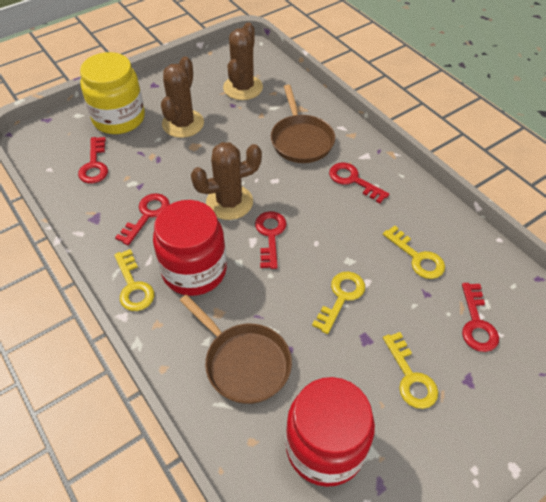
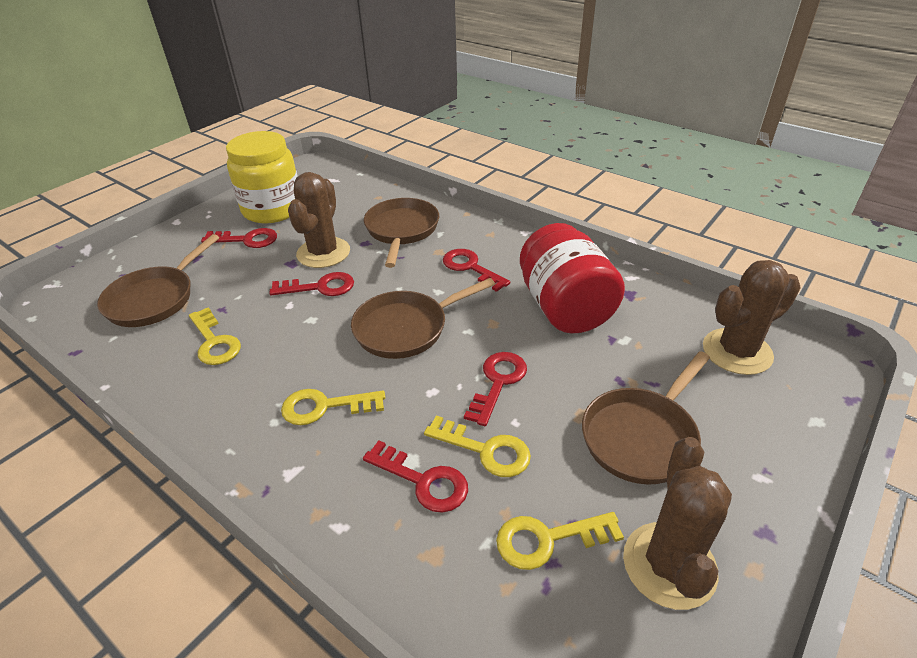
brown pan: [180,295,292,404] [271,85,335,163] = 2 -> [97,234,219,327] [351,278,495,359] [364,198,439,268] [582,351,710,485] = 4
red jar: [153,200,227,296] [286,377,375,487] = 2 -> [520,223,625,333] = 1

